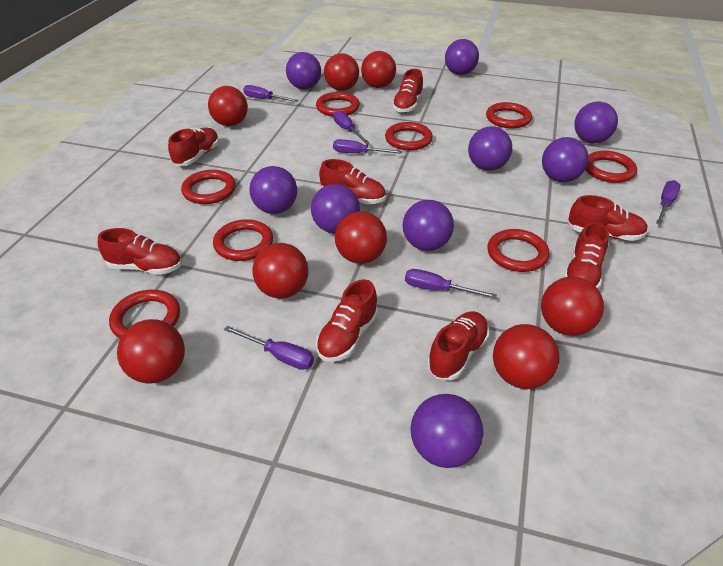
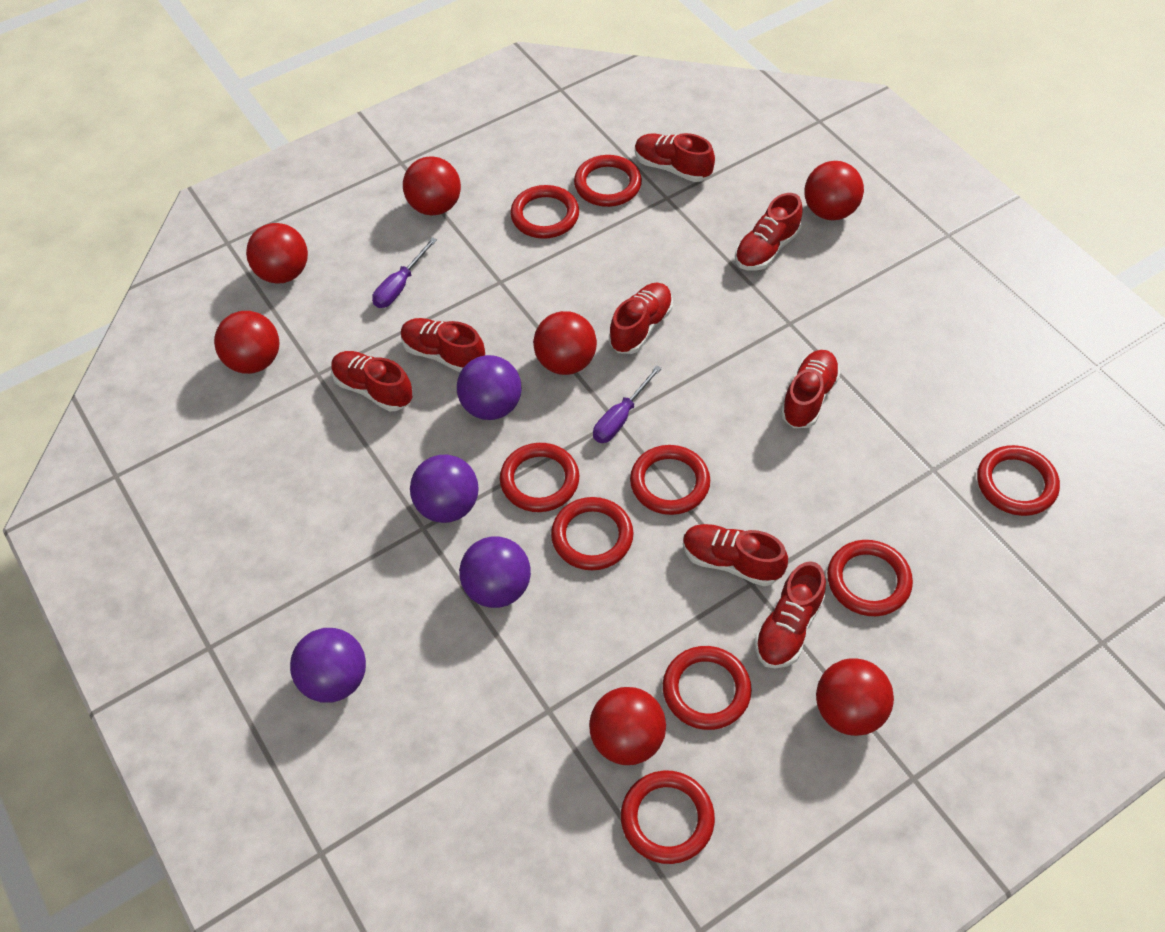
purple ball: [250,166,297,214] [286,52,321,89] [311,184,360,233] [403,200,454,251] [411,394,483,468] [445,39,479,75] [468,126,512,171] [542,137,589,182] [574,102,618,143] = 9 -> [290,628,366,703] [410,455,479,523] [457,355,521,420] [459,537,531,608] = 4
purple screwdriver: [224,326,314,370] [243,85,299,102] [333,110,369,144] [333,139,402,154] [405,269,497,299] [656,180,680,225] = 6 -> [372,237,437,308] [593,365,662,443] = 2
red ball: [117,319,185,383] [208,86,248,126] [252,243,309,299] [324,53,359,91] [335,211,387,264] [361,51,396,88] [493,324,560,389] [541,277,604,336] = 8 -> [214,311,279,374] [246,223,308,284] [403,156,461,216] [533,311,597,375] [589,687,666,765] [804,161,864,220] [816,659,894,736] = 7
red ring: [109,290,180,339] [181,170,236,204] [213,219,273,261] [316,92,360,117] [385,122,433,150] [486,102,532,128] [487,229,550,272] [586,151,637,183] = 8 -> [500,443,579,512] [510,185,579,239] [551,497,633,570] [574,155,642,207] [621,770,715,864] [630,445,710,515] [663,646,752,730] [827,540,913,616] [977,445,1060,516] = 9

